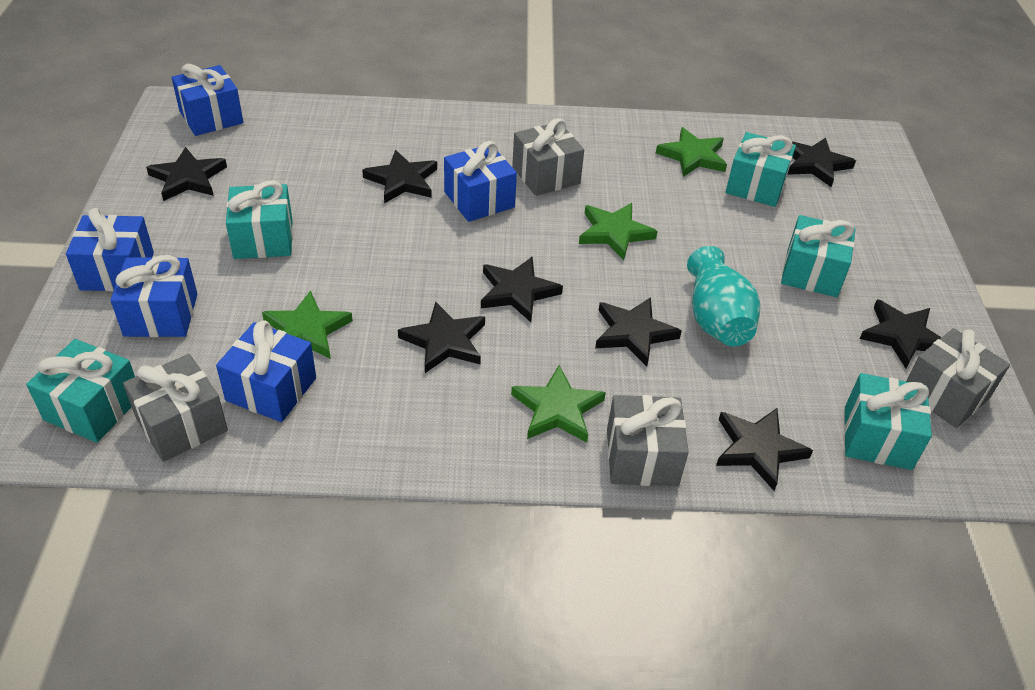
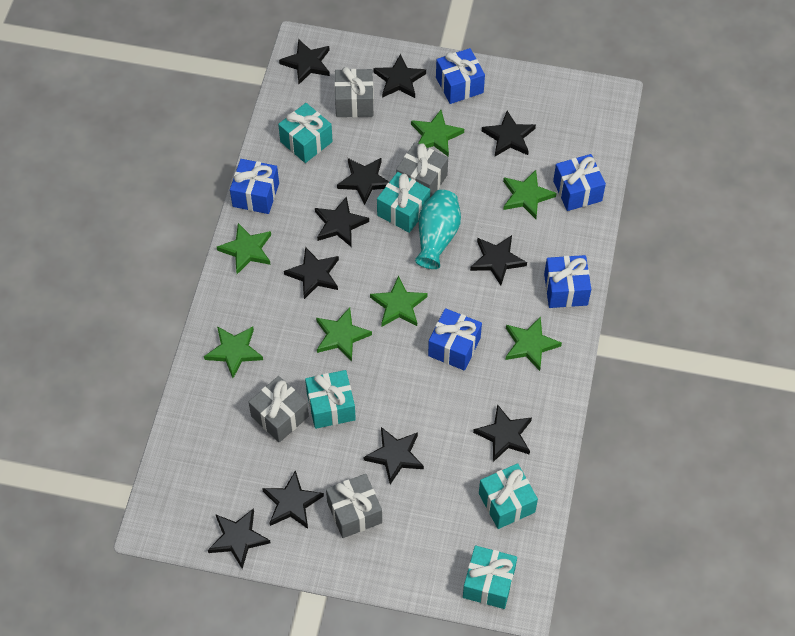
black star: [146,147,227,201] [362,150,437,203] [398,302,485,373] [481,257,563,322] [595,297,682,367] [716,408,813,491] [787,137,856,187] [860,299,942,368] = 8 -> [208,508,271,569] [262,470,324,529] [279,39,330,85] [284,247,339,299] [315,196,369,246] [337,158,389,205] [364,427,424,484] [373,54,426,98] [470,235,527,285] [473,404,532,462] [482,111,536,156] = 11
green star: [262,290,353,359] [511,365,606,443] [579,203,658,260] [656,127,727,177] = 4 -> [204,326,263,378] [217,223,271,274] [316,307,372,361] [370,276,428,327] [411,110,464,157] [503,170,557,219] [505,316,562,371] = 7

